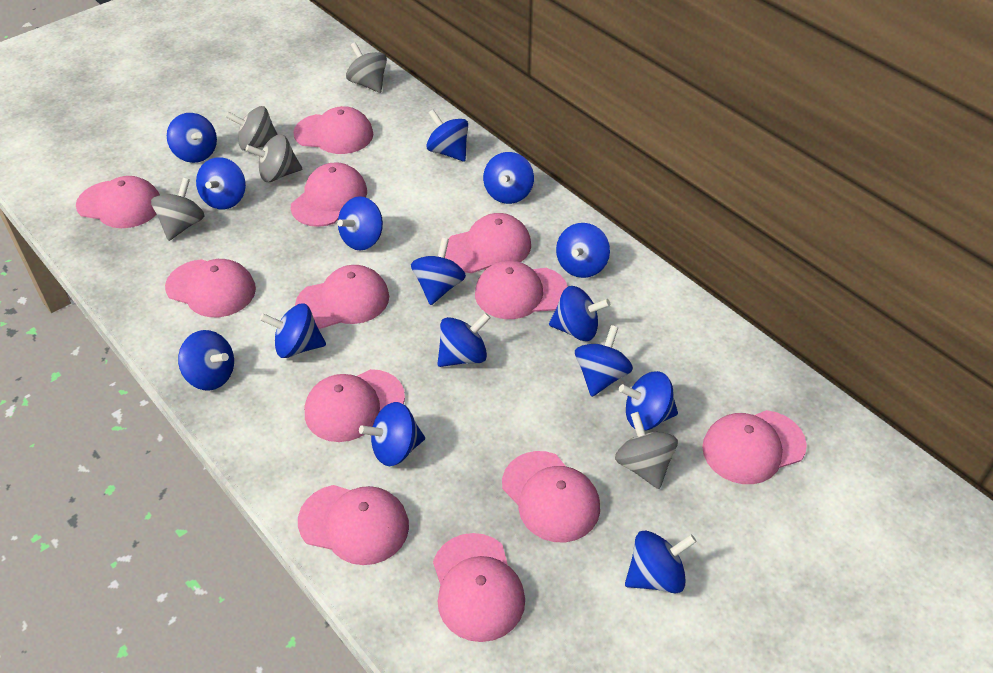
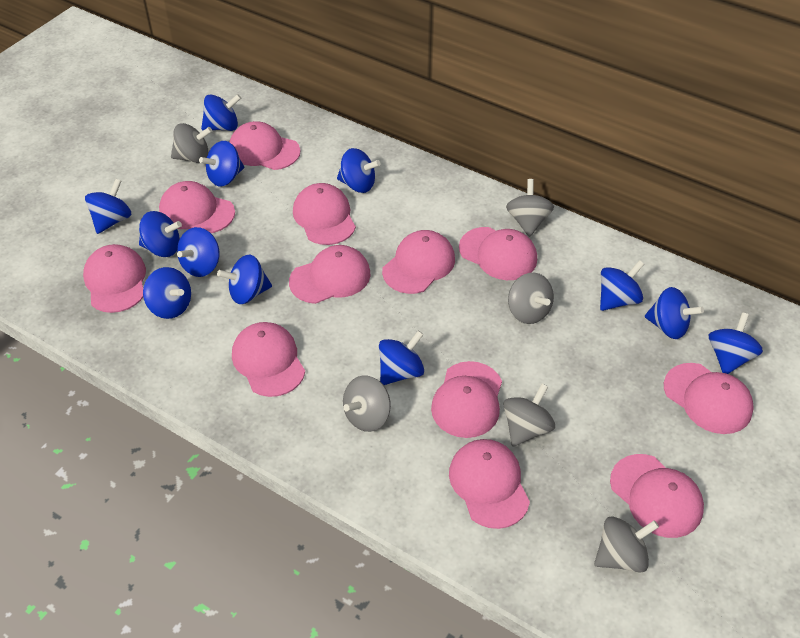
blue spinning top: [167,113,217,163] [178,330,234,390] [196,157,246,209] [260,303,326,358] [337,196,383,251] [359,402,425,466] [411,238,466,305] [426,109,468,161] [437,313,491,367] [483,152,534,204] [549,286,610,341] [556,223,610,278] [575,325,633,397] [619,371,678,431] [625,530,697,594] = 15 -> [85,179,131,234] [139,211,182,257] [143,267,191,319] [177,227,219,277] [199,141,244,186] [201,94,241,131] [217,255,272,304] [337,148,380,193] [379,331,424,385] [600,260,644,311] [645,287,704,339] [709,312,763,374] = 12
grey spinning top: [151,178,204,241] [225,106,278,150] [245,134,302,182] [346,42,387,93] [615,412,678,489] = 5 -> [171,123,212,163] [343,375,391,432] [504,384,555,447] [506,179,554,237] [508,273,554,324] [594,516,659,573] = 6

